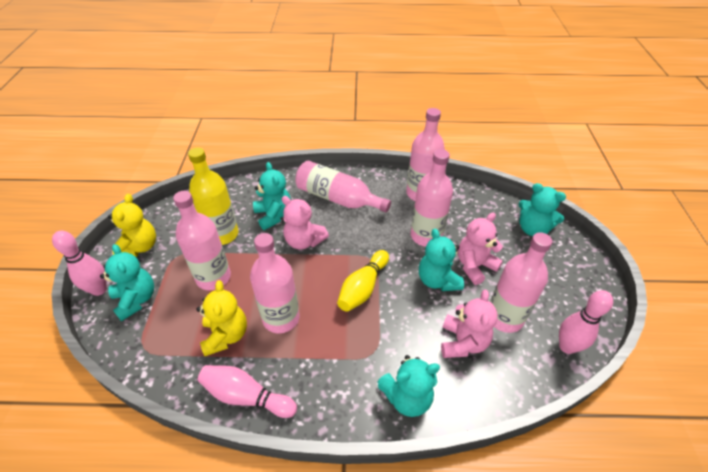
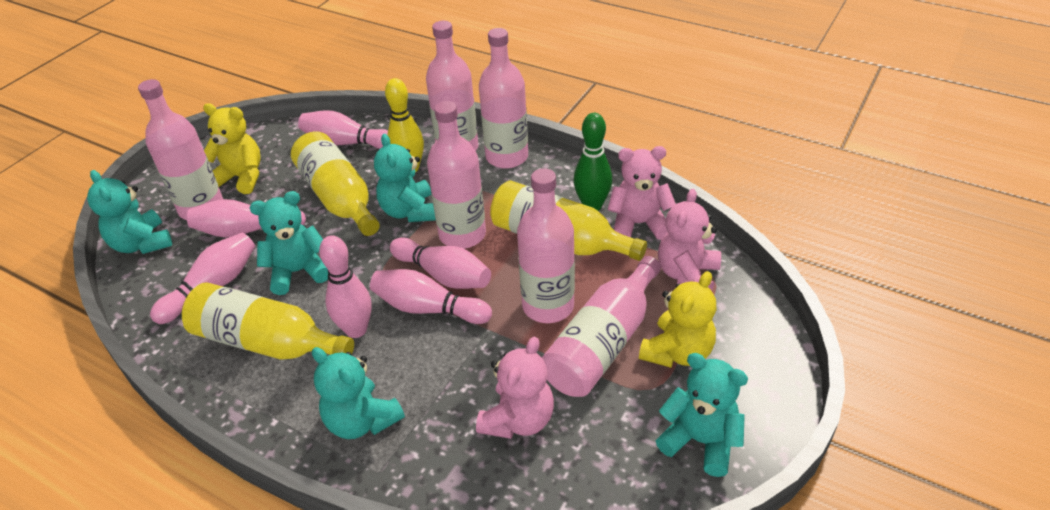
green bowling pin: none = 0 -> [574,113,612,211] = 1
pink bowling pin: [52,231,107,296] [198,365,297,418] [559,290,613,354] = 3 -> [150,233,255,324] [187,199,306,238] [298,110,388,149] [319,235,372,338] [370,269,492,324] [390,238,491,289] = 6
yellow bottle: [188,147,239,245] = 1 -> [182,282,354,359] [291,131,380,236] [490,180,647,261] = 3

